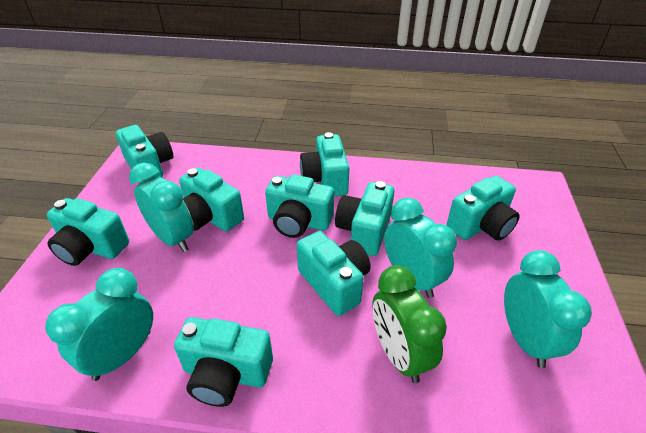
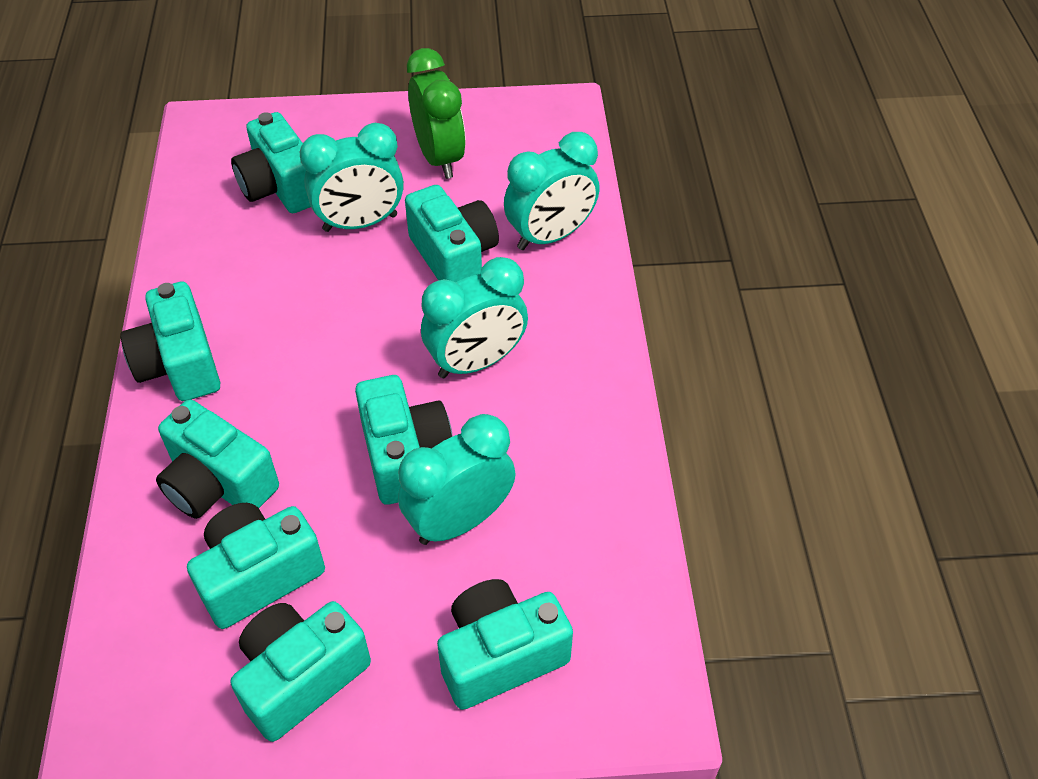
turquoise camera: [47,198,129,266] [116,125,173,183] [174,317,273,407] [179,168,244,232] [265,174,334,238] [297,231,371,316] [300,132,349,196] [335,181,394,256] [447,176,520,241] = 9 -> [120,281,220,401] [156,399,279,519] [187,503,325,629] [230,601,371,742] [231,112,311,213] [355,375,453,505] [405,185,499,282] [437,579,573,710] = 8

